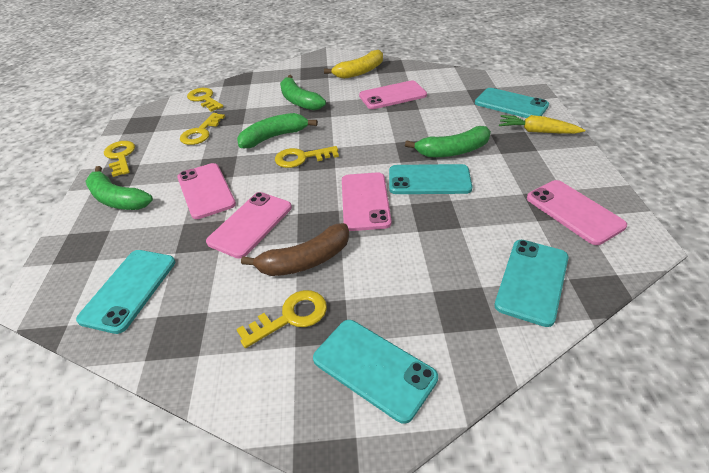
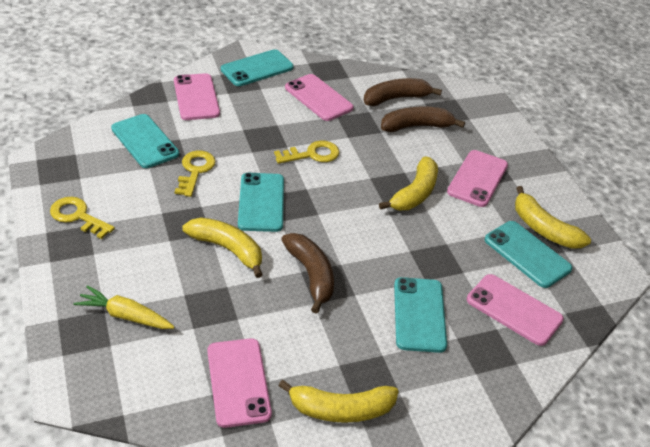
brown banana: [241,223,349,276] = 1 -> [281,233,334,314] [364,78,442,106] [381,106,465,132] = 3
green banana: [85,166,153,210] [237,113,318,148] [280,75,326,110] [405,126,491,157] = 4 -> none = 0
yellow banana: [324,50,383,79] = 1 -> [182,217,263,278] [278,380,399,423] [379,157,438,210] [515,186,591,249] = 4
yellow key: [104,141,135,177] [180,113,225,145] [187,88,223,112] [236,290,327,348] [275,146,339,168] = 5 -> [50,197,115,239] [175,151,216,197] [274,140,339,164] = 3

